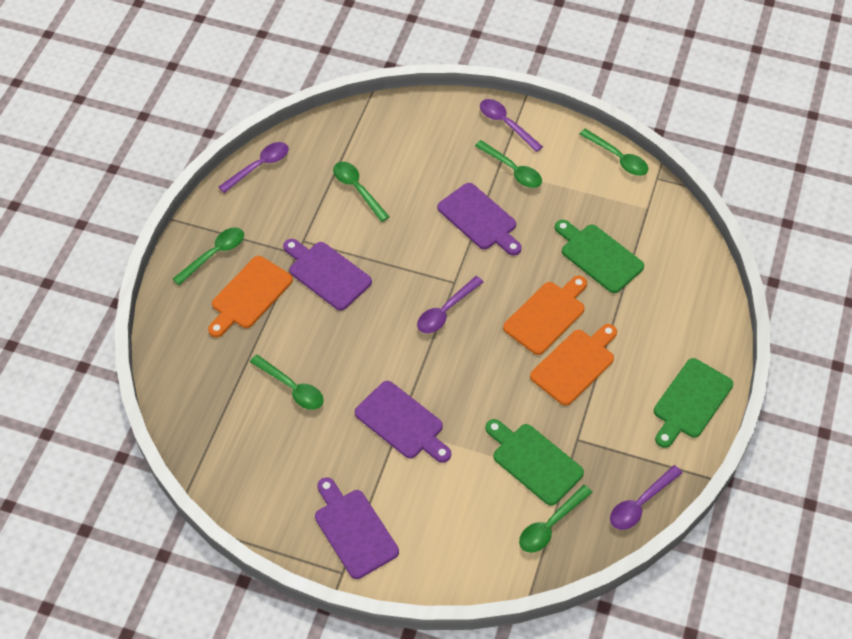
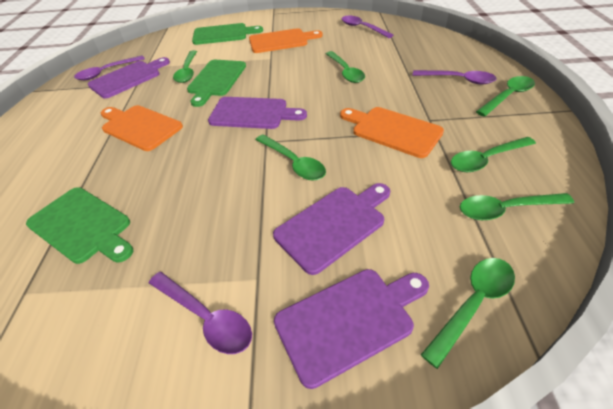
green spoon: [173,228,244,285] [250,355,324,410] [333,162,390,222] [475,140,542,188] [519,485,593,553] [579,129,648,176] = 6 -> [173,50,197,83] [256,134,326,181] [326,51,365,83] [421,258,515,369] [451,137,536,172] [460,193,574,220] [476,76,535,117] = 7

